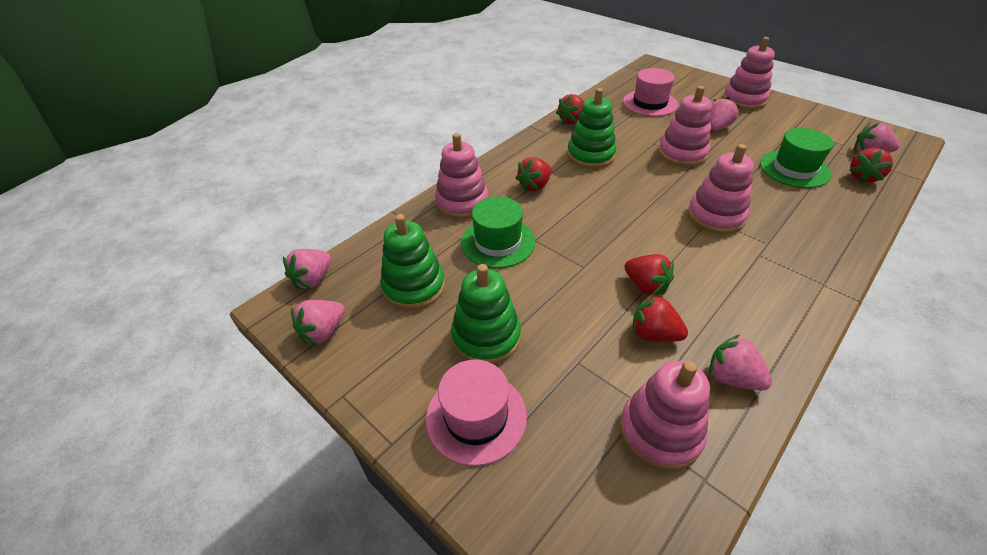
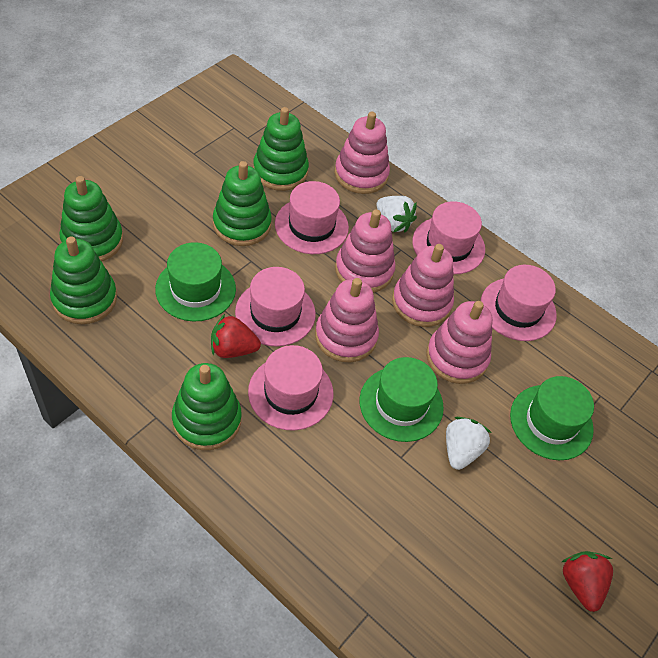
green hat: [461,196,535,268] [760,128,833,188] = 2 -> [155,242,236,322] [360,357,444,442] [510,376,594,460] = 3
green stacking toy: [380,214,445,310] [451,264,521,365] [567,88,616,169] = 3 -> [50,236,117,324] [59,176,123,261] [172,363,242,450] [213,161,272,246] [253,107,309,191] = 5
pink hat: [426,360,527,466] [623,68,678,117] = 2 -> [235,267,316,347] [248,345,333,431] [275,181,349,254] [412,201,485,274] [481,265,557,341] = 5
pink strawberry: [283,249,331,289] [291,300,345,345] [709,334,772,390] [710,97,740,131] [854,123,900,153] = 5 -> none = 0
red strawberry: [516,157,551,192] [556,94,584,124] [624,254,674,296] [632,294,688,342] [849,148,893,183] = 5 -> [211,314,261,358] [562,551,613,612] = 2
white strawberry: none = 0 -> [376,196,417,232] [446,417,491,470] = 2

